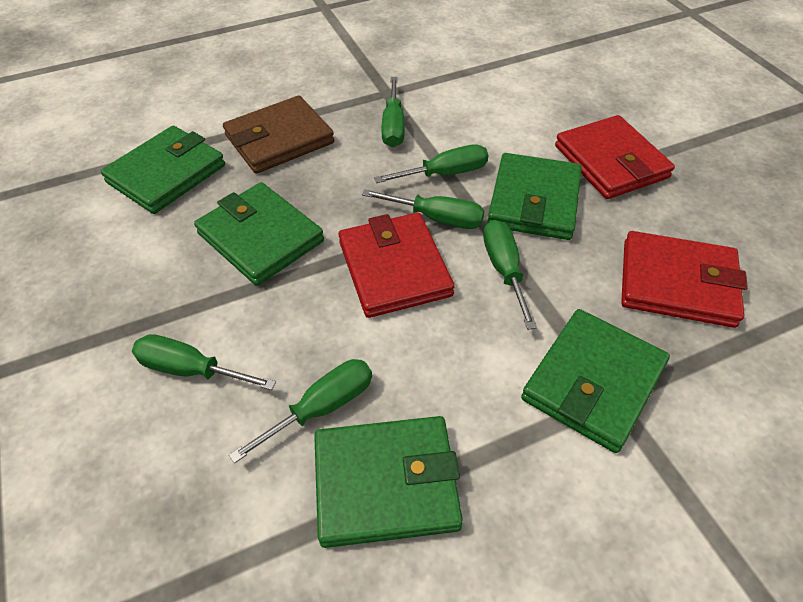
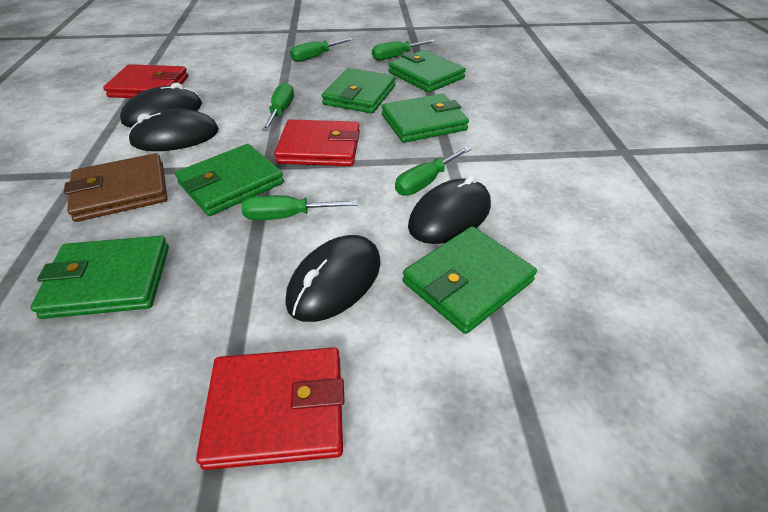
black mouse: none = 0 -> [120,83,202,128] [128,109,219,151] [285,235,381,322] [408,175,491,244] = 4
green screwdriver: [132,334,276,390] [229,359,372,463] [362,189,485,229] [374,144,488,183] [381,77,405,147] [483,220,537,330] = 6 -> [242,195,358,220] [262,83,294,131] [290,38,354,62] [372,40,436,60] [395,147,471,196] = 5
green wallet: [101,126,225,214] [194,182,324,286] [314,416,463,548] [487,153,582,240] [521,309,670,453] = 5 -> [30,236,169,319] [175,144,284,216] [322,68,396,114] [382,94,469,143] [388,50,466,92] [402,226,537,334] = 6

